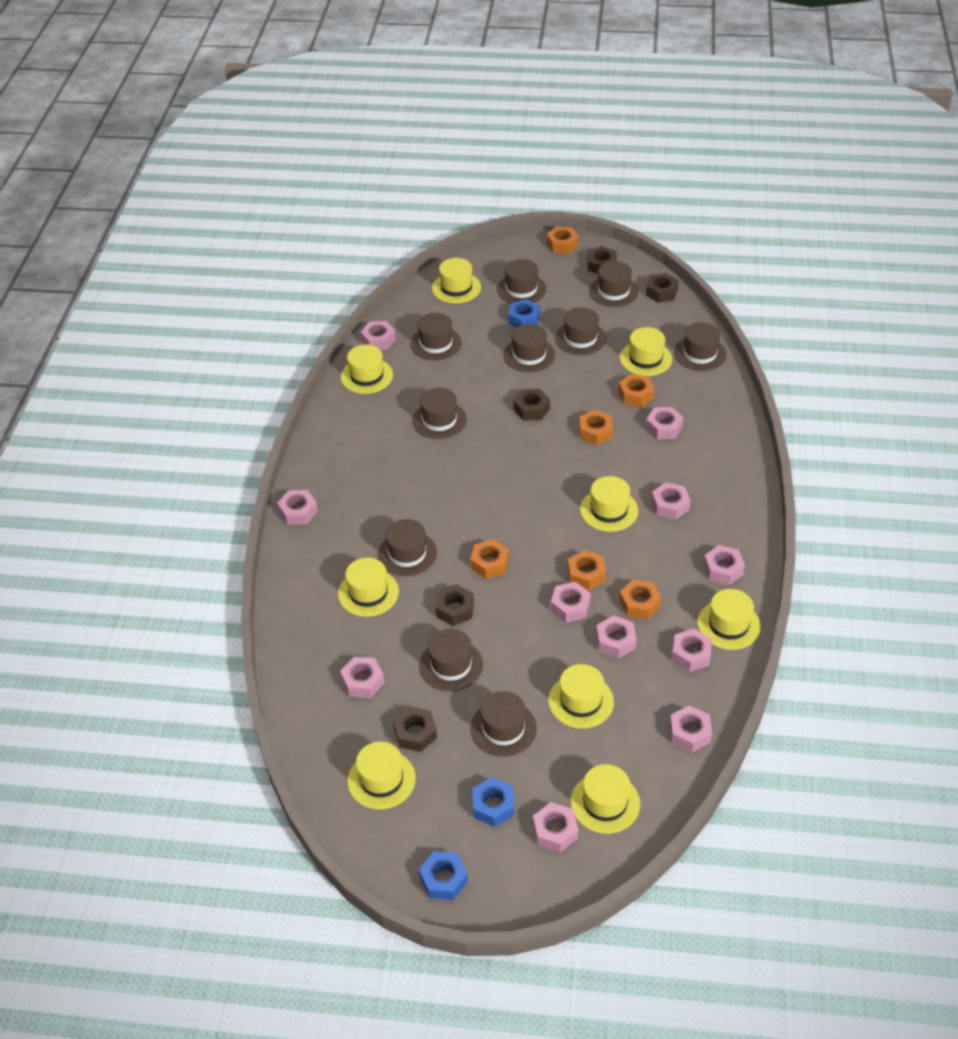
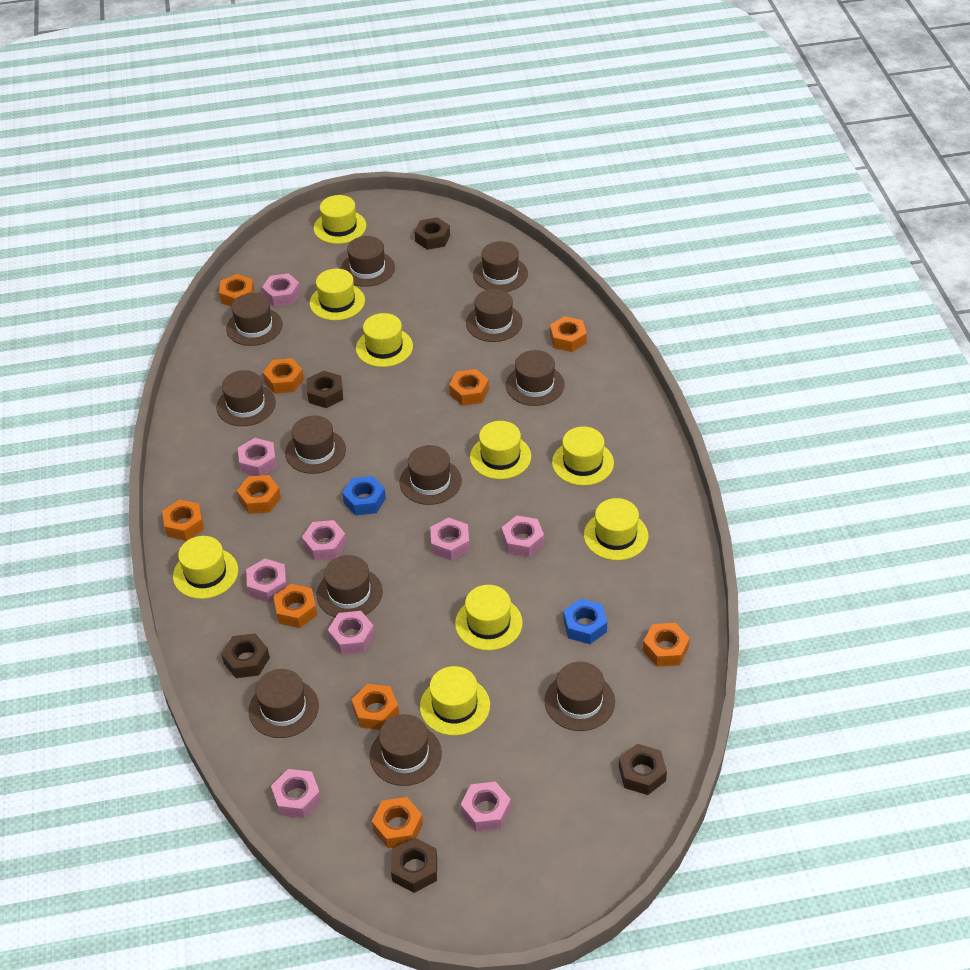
blue nut: [419,851,468,900] [472,777,514,827] [508,299,540,328] = 3 -> [342,476,386,516] [563,598,607,644] = 2
brown hat: [378,519,437,576] [410,313,462,361] [412,388,467,439] [419,629,483,691] [470,691,537,757] [497,259,546,303] [503,324,555,372] [555,307,606,355] [589,261,639,307] [674,322,727,371] = 10 -> [216,370,276,426] [226,293,283,346] [248,669,319,738] [285,416,346,474] [317,555,383,617] [341,236,395,287] [370,714,442,786] [399,445,462,505] [466,289,523,342] [473,241,528,292] [506,350,565,406] [544,662,615,731] = 12
orange nut: [470,539,509,579] [546,226,579,254] [568,550,606,591] [579,410,613,445] [618,374,655,407] [619,579,662,620] = 6 -> [162,500,204,541] [219,274,255,307] [237,475,281,514] [263,358,304,394] [273,584,317,628] [351,684,399,730] [372,797,423,848] [449,369,489,406] [550,316,587,352] [643,623,690,667] = 10
pink nut: [277,490,318,525] [340,657,384,698] [361,321,396,350] [533,802,578,852] [551,582,591,623] [596,615,636,659] [646,407,684,440] [651,482,691,520] [669,706,712,752] [672,629,712,672] [703,545,745,585] = 11 -> [238,438,277,476] [246,559,287,603] [262,273,301,307] [271,769,321,818] [302,520,347,561] [328,611,375,655] [430,517,470,561] [461,782,511,832] [502,515,544,557] = 9

